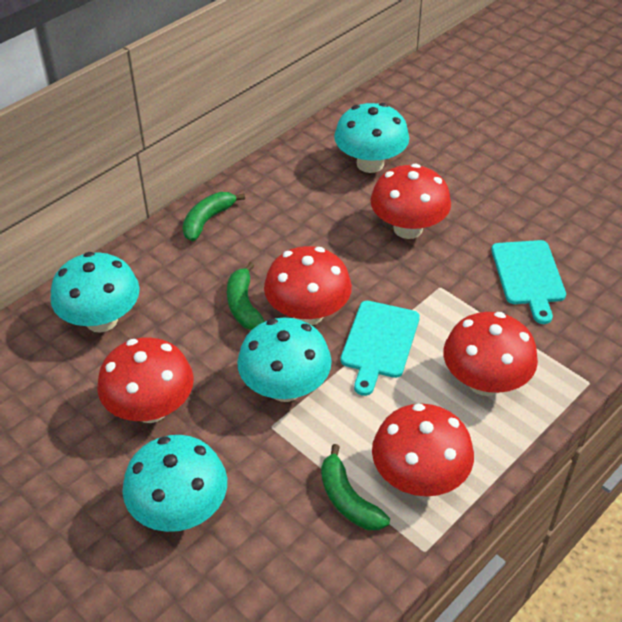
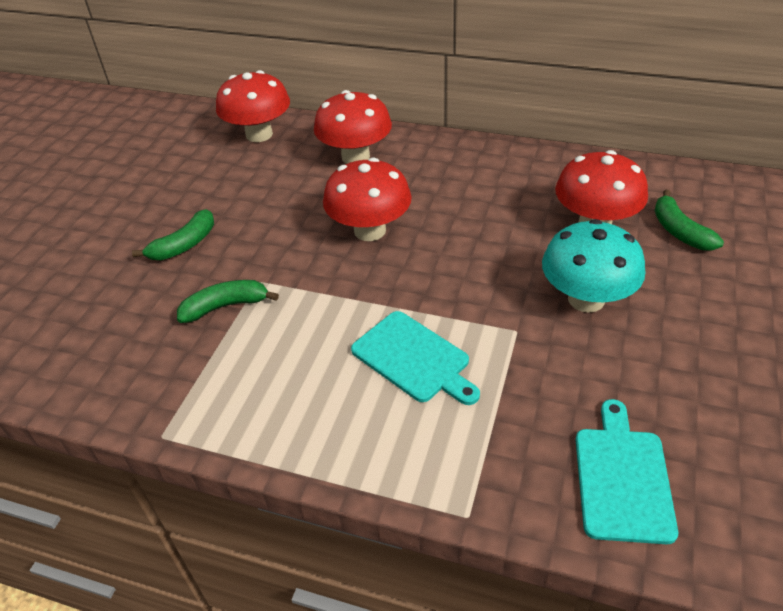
red mushroom: [97,337,194,423] [264,246,352,325] [370,164,451,239] [372,404,474,497] [443,312,538,396] = 5 -> [216,70,290,142] [314,90,392,164] [323,158,412,241] [555,150,648,224] = 4
turquoise mushroom: [50,252,140,333] [122,435,227,532] [237,318,331,402] [334,103,409,173] = 4 -> [542,219,646,313] = 1

